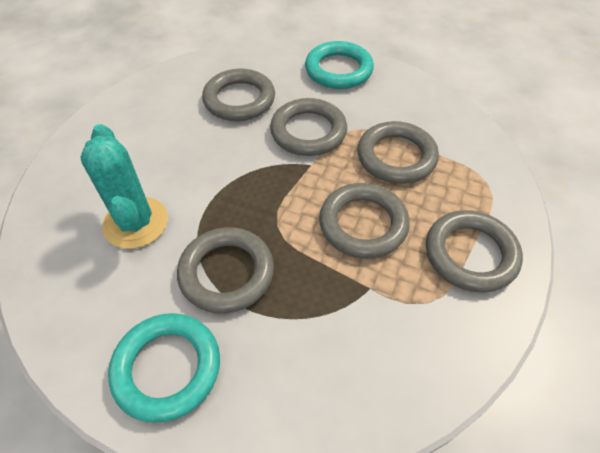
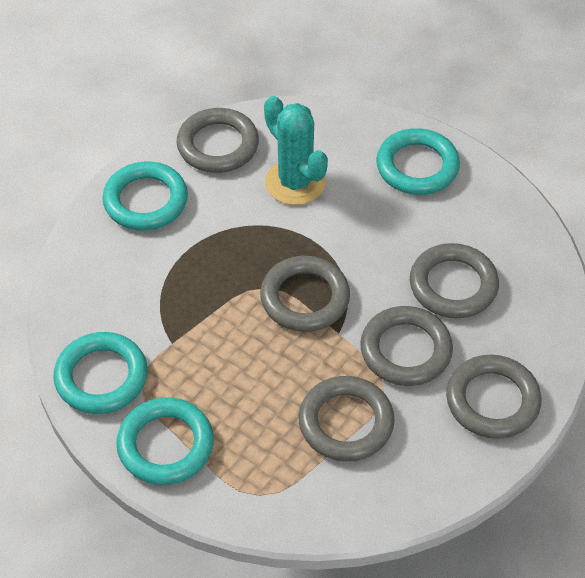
turquoise ring: [108,313,220,423] [305,41,374,89] = 2 -> [53,332,148,414] [102,161,188,230] [116,397,214,485] [376,128,460,195] = 4

